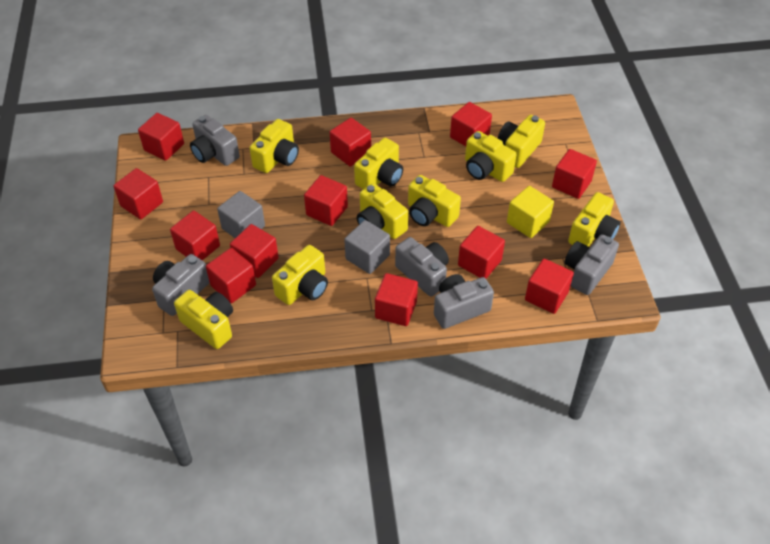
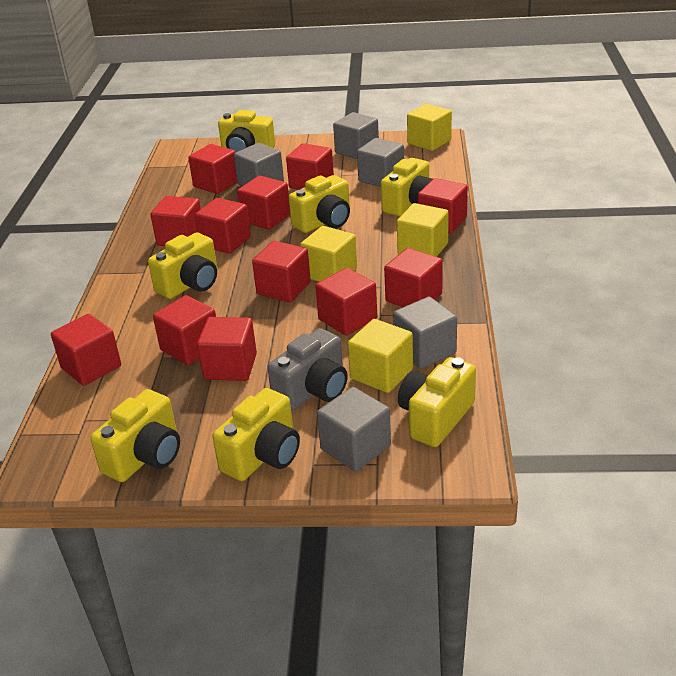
grey camera: [152,254,210,316] [190,115,240,166] [395,237,449,297] [434,274,494,329] [564,234,619,295] = 5 -> [267,328,348,411] = 1
grey cube: [217,191,265,238] [344,220,390,274] = 2 -> [234,143,284,186] [317,387,391,472] [333,112,379,159] [357,138,404,187] [393,297,457,369] = 5
yellow camera: [174,290,233,349] [249,119,299,173] [272,245,328,305] [354,138,403,189] [357,183,408,239] [408,175,461,227] [465,131,517,182] [498,115,545,168] [568,192,621,247] = 9 -> [90,389,180,482] [148,232,218,299] [212,388,300,481] [218,110,275,152] [289,175,350,233] [381,158,433,216] [398,357,476,447] = 7
yellow cube: [507,186,554,238] = 1 -> [300,226,357,282] [348,319,413,393] [397,203,449,257] [407,104,452,151] = 4

